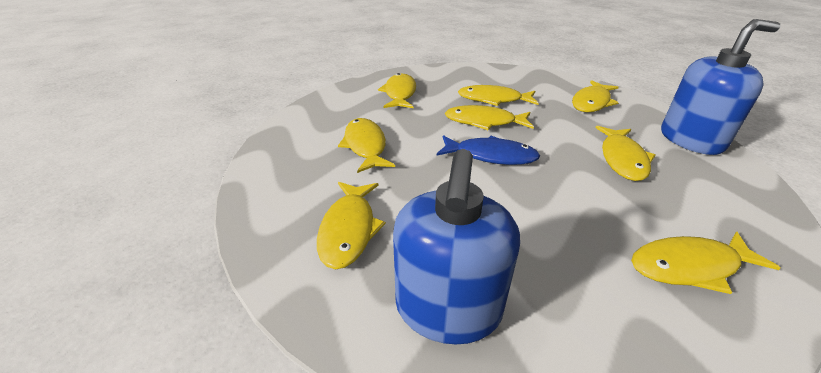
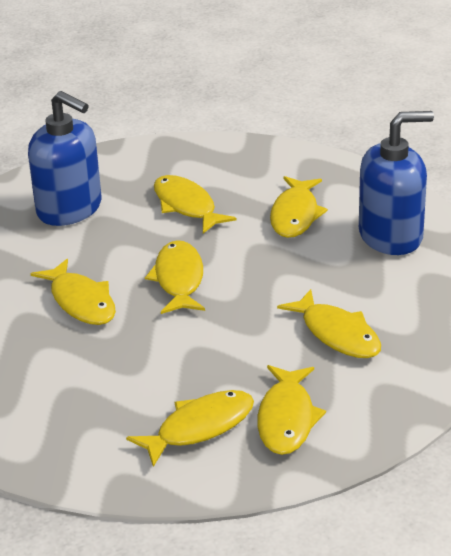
blue fish: [437,135,540,165] = 1 -> none = 0
yellow fish: [317,182,386,269] [338,118,395,173] [378,73,416,108] [445,105,534,130] [458,85,539,106] [572,80,619,112] [595,126,656,181] [631,232,780,294] = 8 -> [31,259,116,325] [126,390,254,467] [145,240,205,314] [154,175,237,233] [257,365,326,455] [270,176,328,238] [277,289,381,358] = 7

